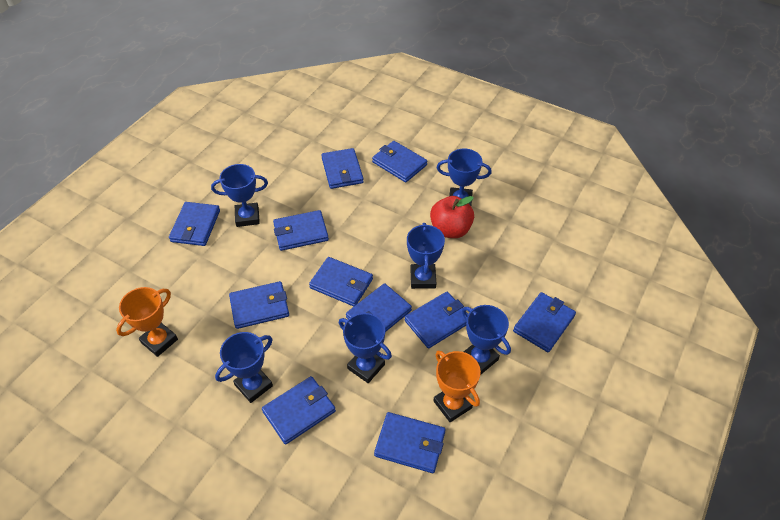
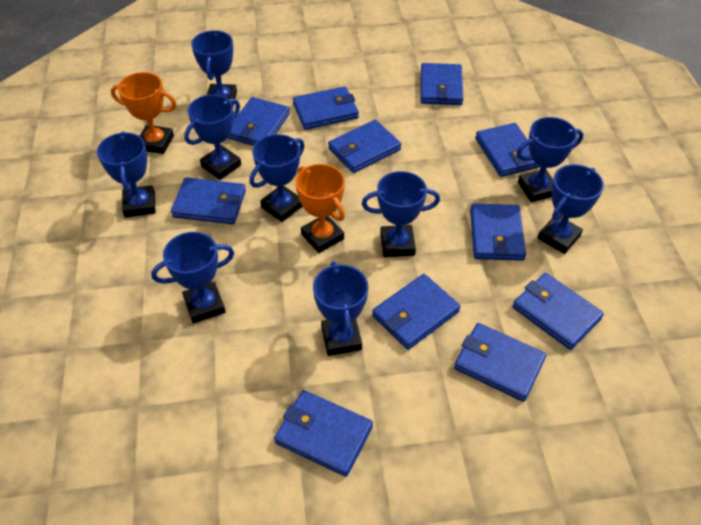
blue trophy: [211,164,268,227] [215,332,273,403] [339,313,392,383] [407,223,445,289] [437,149,492,206] [462,305,511,375] = 6 -> [97,131,156,218] [151,232,234,323] [184,94,241,180] [191,30,237,107] [249,134,305,222] [313,261,369,356] [362,171,440,257] [516,117,584,202] [538,164,604,254] = 9
red apple: [430,196,474,238] = 1 -> none = 0

